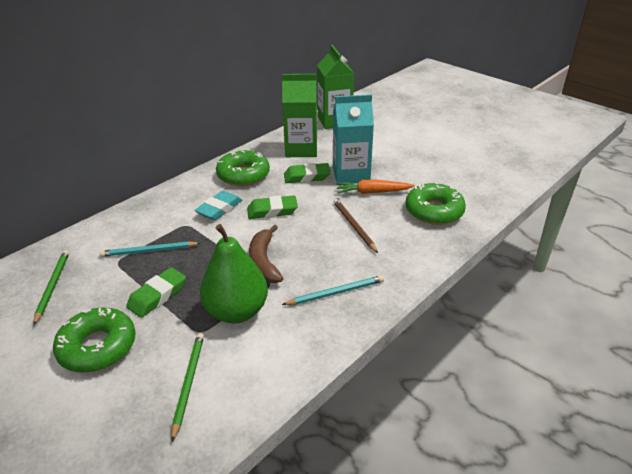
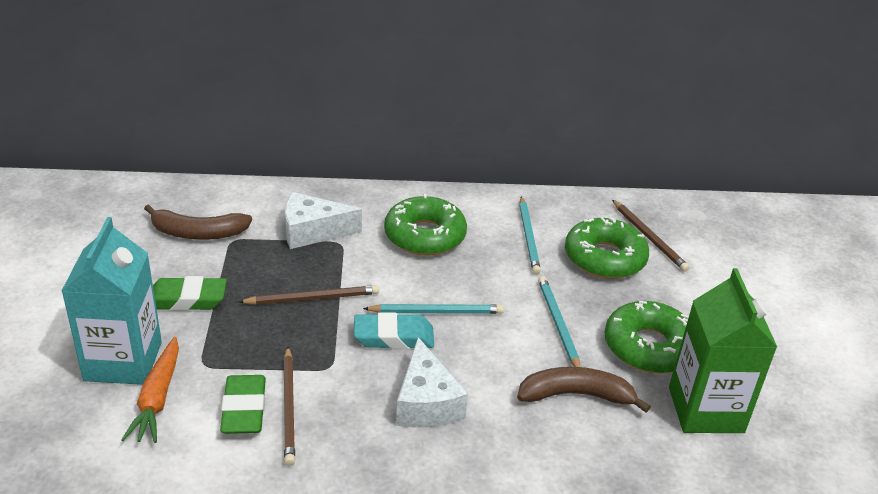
brown banana: [249,225,283,283] = 1 -> [144,204,252,240] [517,367,651,413] = 2
brown pencil: [334,199,378,253] = 1 -> [239,285,379,305] [283,347,295,466] [612,200,690,272] = 3
green carton: [282,74,317,157] [317,45,354,129] = 2 -> [669,268,777,433] = 1
green eraser: [126,267,186,318] [247,195,298,219] [284,163,331,183] = 3 -> [153,276,227,311] [220,375,266,434] = 2
green pear: [200,224,268,324] = 1 -> none = 0
green pencil: [33,250,69,326] [171,333,204,442] = 2 -> none = 0
turquoise pencil: [100,241,200,257] [282,275,384,305] = 2 -> [363,304,504,314] [519,196,541,275] [538,276,580,367] = 3
white cheese: none = 0 -> [285,192,362,249] [396,337,468,428] = 2

